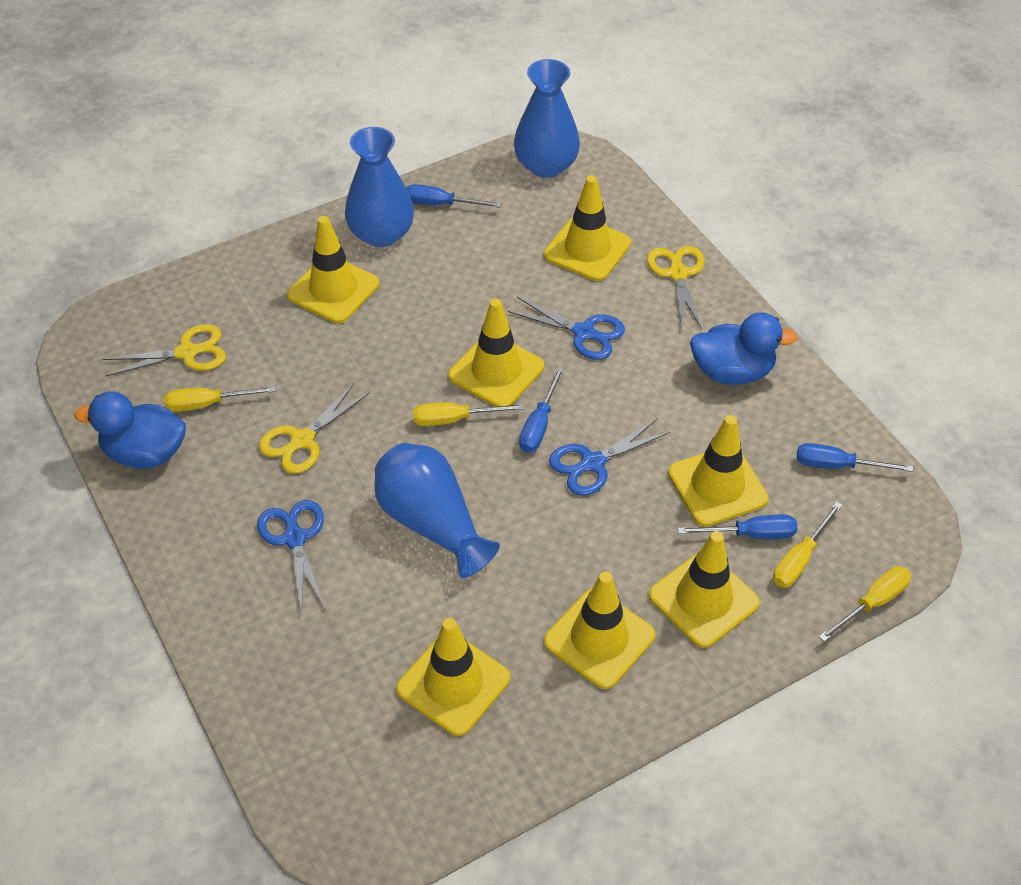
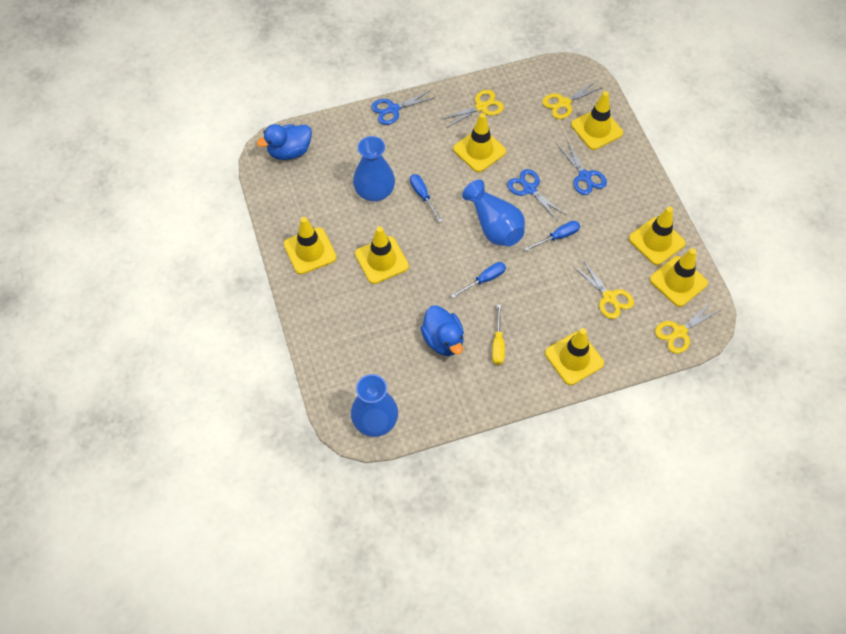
blue screwdriver: [406,184,502,208] [519,366,564,452] [678,514,797,539] [797,443,913,472] = 4 -> [410,174,442,222] [451,262,506,298] [524,221,580,251] = 3
yellow scissors: [103,324,226,377] [259,383,370,474] [647,246,704,329] = 3 -> [440,90,504,128] [542,81,603,119] [573,260,634,319] [655,303,721,354] = 4
yellow screwdriver: [164,386,276,412] [413,402,524,426] [773,502,842,588] [819,566,911,642] = 4 -> [492,304,505,365] = 1

